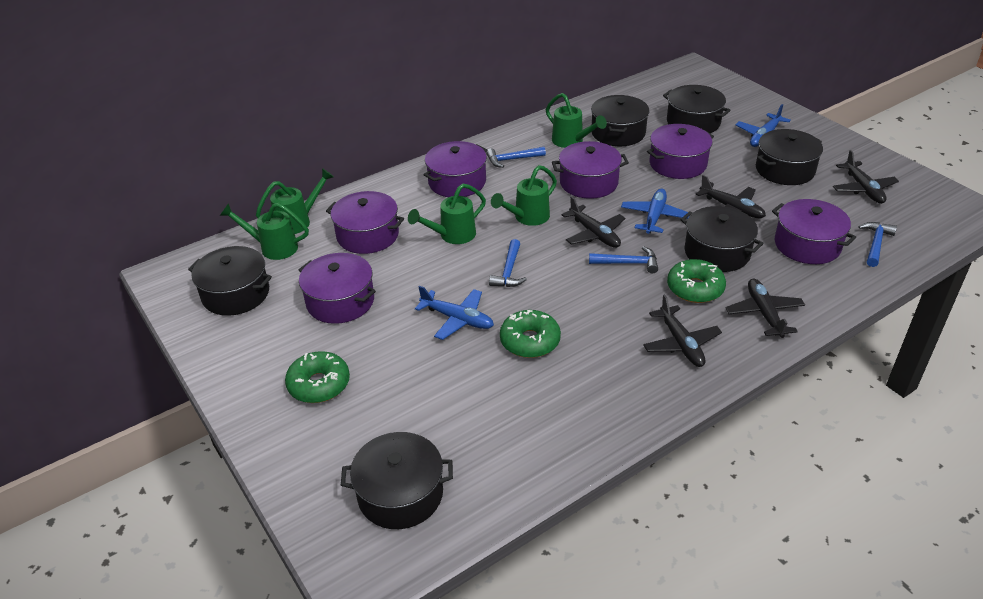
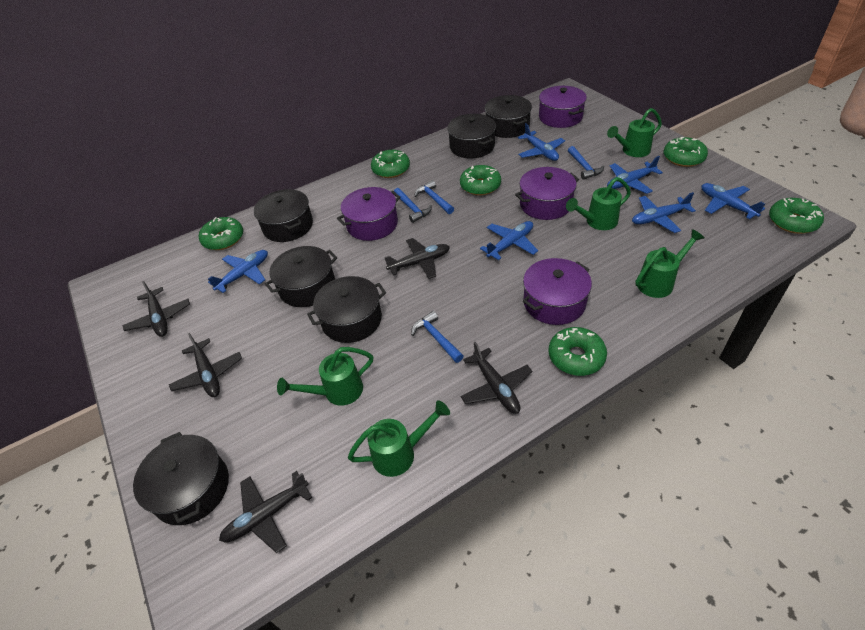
blue plane: [415,286,494,340] [621,189,689,234] [736,104,791,147] = 3 -> [208,250,268,293] [480,221,538,260] [518,123,565,161] [607,156,663,194] [632,192,696,233] [701,183,765,219] = 6
green donut: [285,351,350,403] [500,310,561,358] [667,259,726,303] = 3 -> [199,217,243,250] [371,150,410,178] [460,165,501,196] [548,327,607,376] [664,137,708,167] [769,198,824,234] = 6
purple pot: [299,253,376,324] [326,191,404,254] [423,141,487,197] [552,141,629,199] [647,124,714,179] [772,199,856,264] = 6 -> [337,187,401,241] [515,167,579,220] [523,258,592,325] [539,86,587,128] = 4

